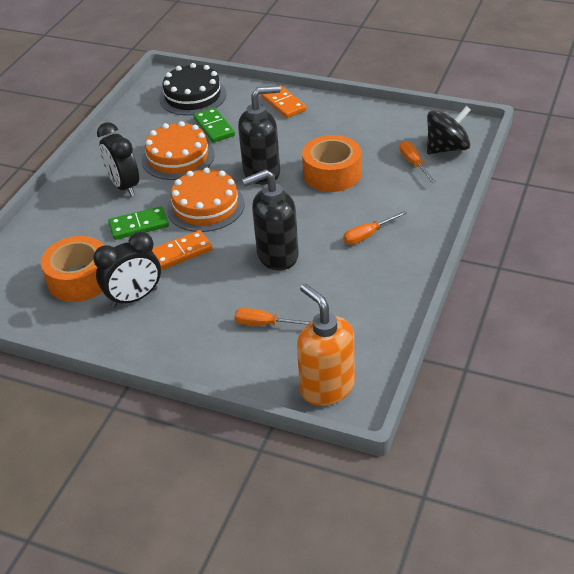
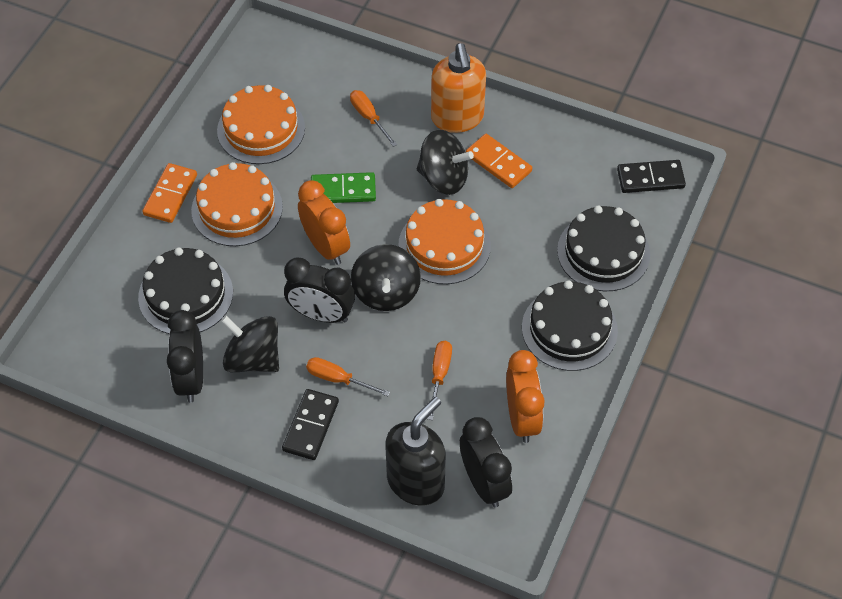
black cake: [159,63,227,115] = 1 -> [138,247,233,334] [522,281,618,371] [557,206,650,291] = 3
black clock: [93,232,161,307] [97,122,139,196] = 2 -> [167,310,203,402] [284,257,355,323] [460,417,512,508] = 3
black domino: none = 0 -> [282,389,339,460] [617,160,686,193] = 2
black soap dispenser: [238,85,281,185] [242,169,299,270] = 2 -> [385,397,446,506] = 1
black spinning top: [427,106,471,154] = 1 -> [220,316,279,372] [351,244,421,311] [417,129,474,195] = 3
green domino: [108,206,169,240] [193,107,235,143] = 2 -> [311,172,376,203] = 1
orange cake: [142,121,215,180] [167,167,245,232] = 2 -> [191,162,283,246] [217,85,305,164] [398,199,491,284] = 3
orange clock: none = 0 -> [298,180,350,265] [506,350,545,443] = 2
orange tape: [41,236,104,302] [302,135,361,192] = 2 -> none = 0

